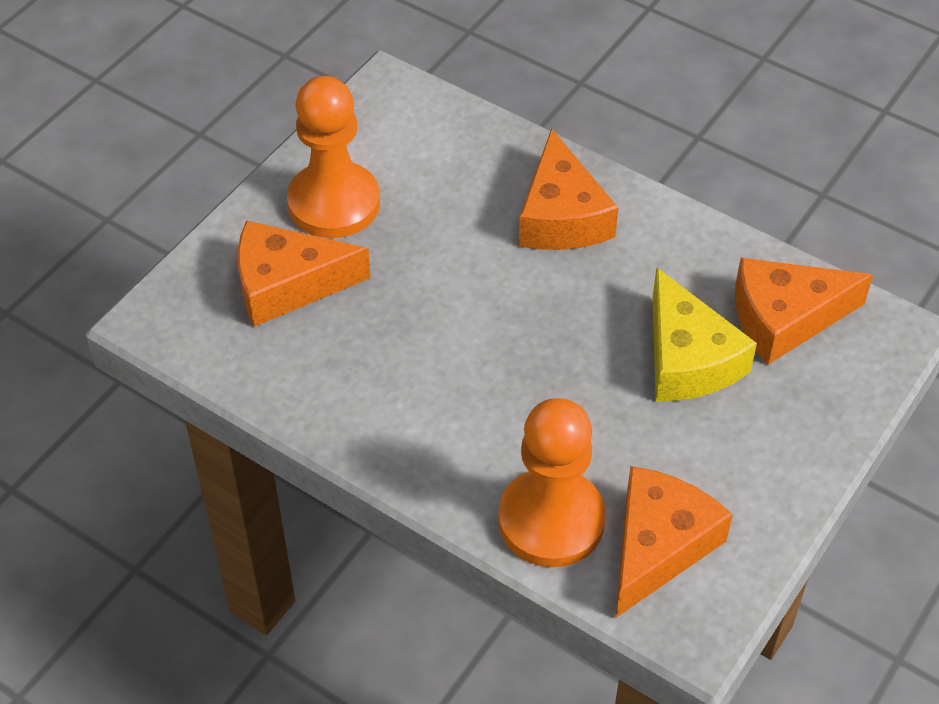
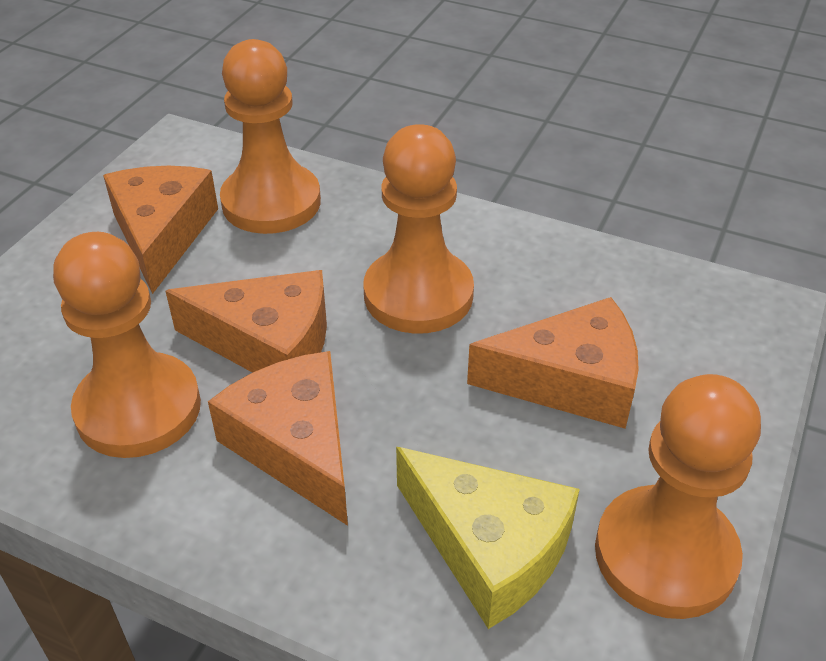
orange pawn: [287,76,380,238] [498,398,606,567] = 2 -> [53,232,201,458] [220,39,321,234] [364,124,474,334] [595,374,761,619] = 4

